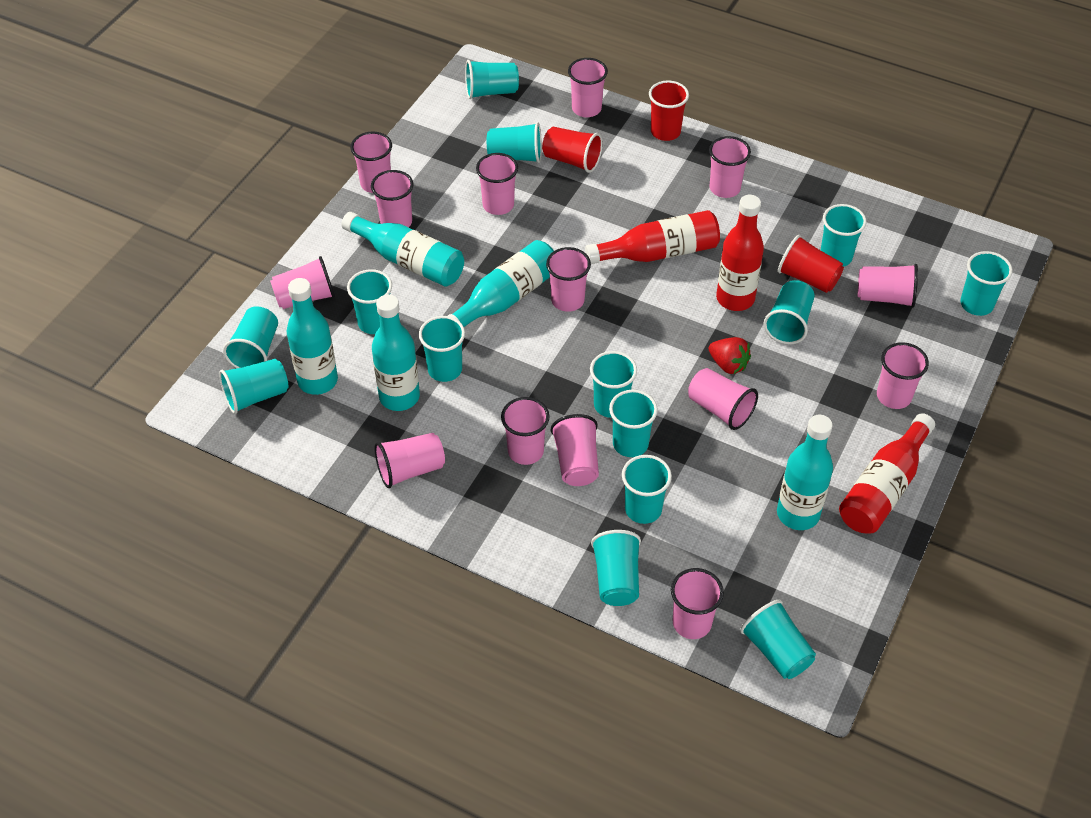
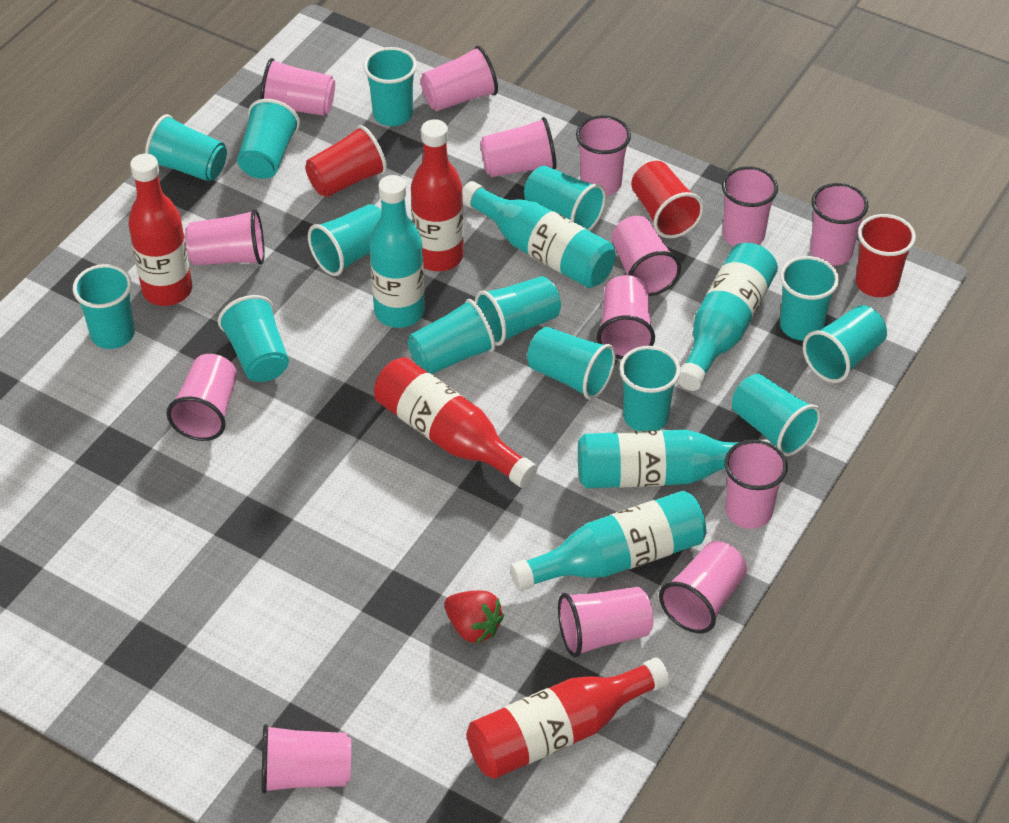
red bottle: [585,210,720,264] [716,195,764,311] [839,413,935,534] = 3 -> [128,154,192,306] [374,357,537,488] [411,119,464,271] [467,658,669,779] = 4

